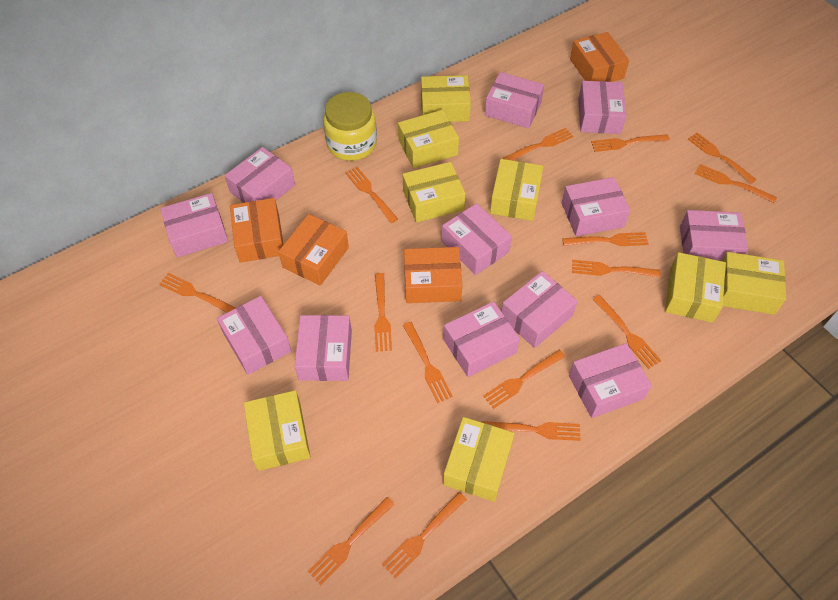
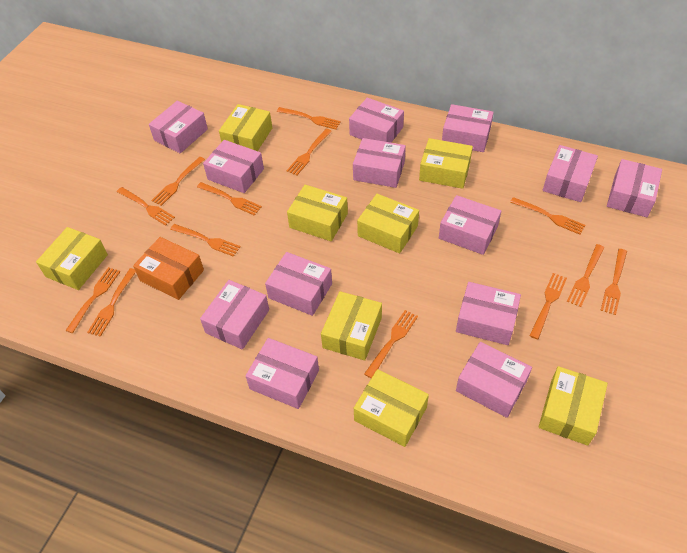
orange box: [230,198,284,263] [278,214,349,286] [404,247,462,303] [570,32,629,82] = 4 -> [133,237,204,300] = 1
orange fork: [159,273,236,313] [308,497,395,585] [345,167,398,223] [374,273,392,352] [382,492,467,579] [403,322,453,403] [482,421,581,441] [483,350,565,409] [503,128,573,161] [562,232,648,246] [572,260,661,278] [591,134,670,152] [593,295,662,369] [688,133,757,184] [695,164,777,203] = 15 -> [65,267,120,333] [87,268,136,337] [117,187,175,226] [151,157,205,206] [170,224,241,257] [197,182,262,216] [277,107,341,130] [287,129,332,175] [364,310,418,378] [510,197,585,235] [529,273,567,339] [567,244,604,307] [600,249,627,315] = 13
pink box: [160,193,228,257] [217,296,291,375] [225,147,295,203] [294,315,352,381] [442,203,512,275] [443,301,520,377] [485,72,544,128] [501,271,578,348] [562,177,630,236] [569,343,652,418] [578,81,627,134] [680,210,748,261] = 12 -> [149,101,208,153] [200,280,269,350] [203,140,264,193] [246,338,319,409] [265,252,332,316] [349,98,404,143] [353,138,406,188] [439,195,501,255] [442,104,494,152] [456,282,521,345] [456,342,532,418] [543,145,598,202] [607,159,662,217] = 13
yellow jar: [323,92,377,161] = 1 -> none = 0

